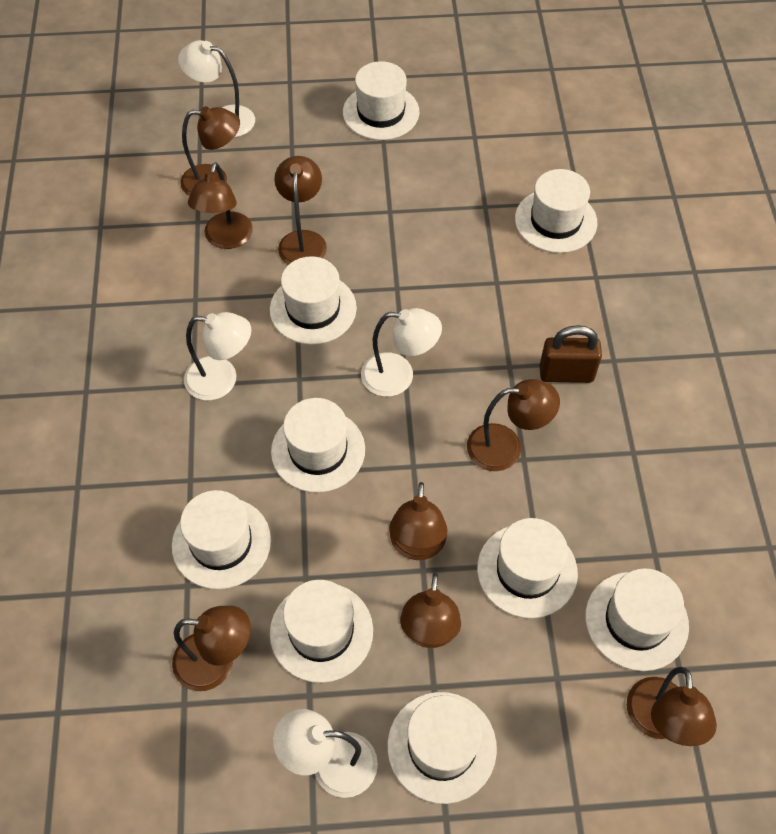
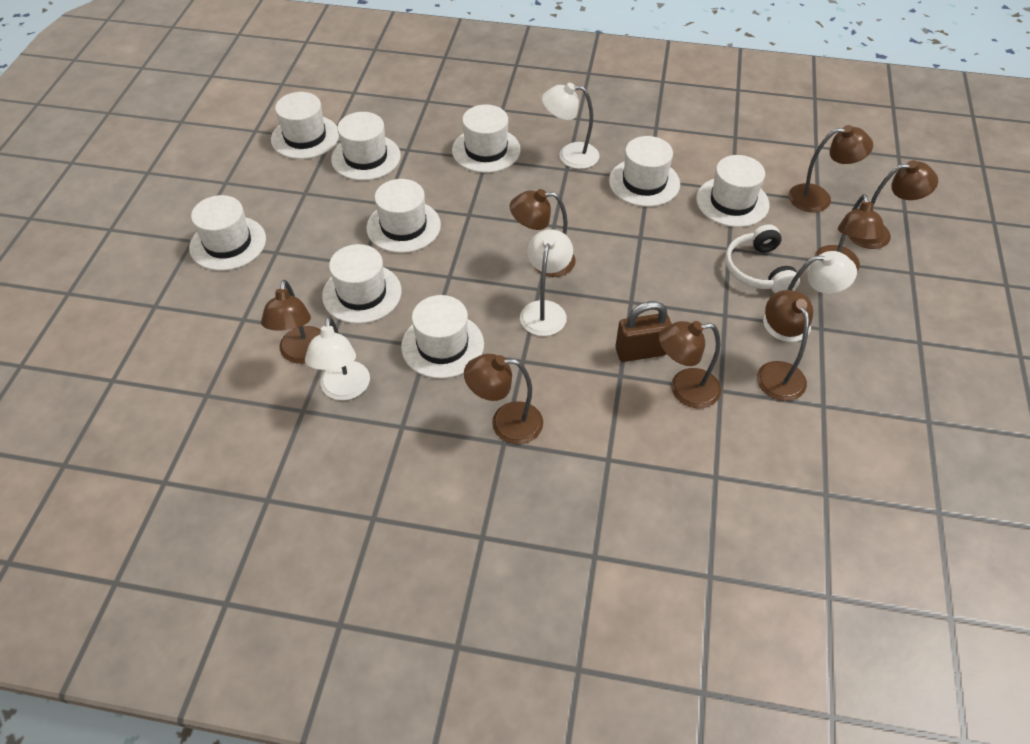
white headphones: none = 0 -> [725,224,800,293] = 1

